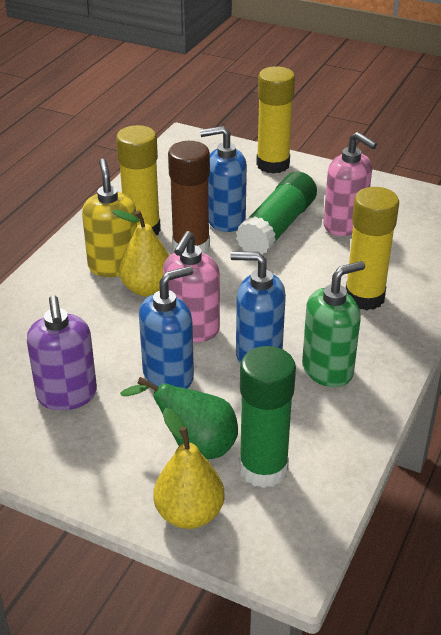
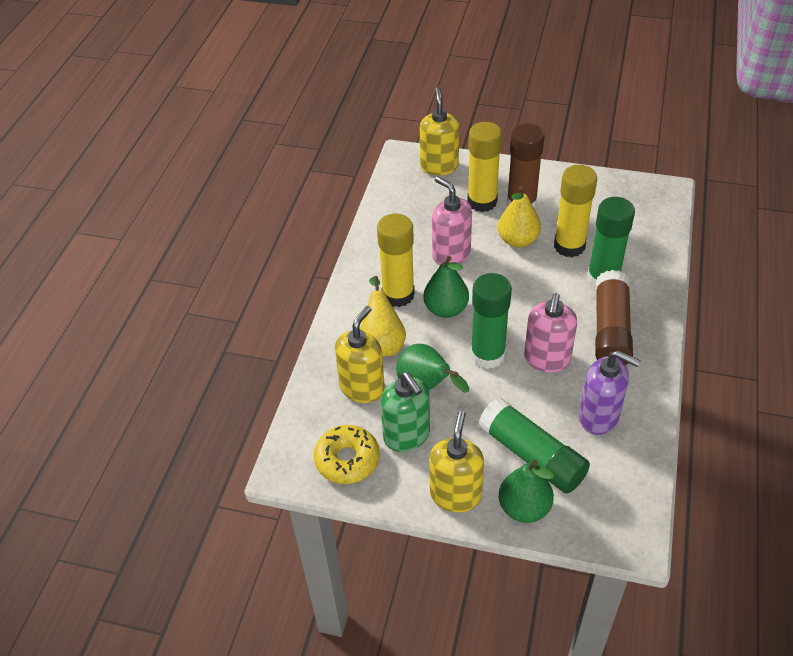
blue soap dispenser: [139,266,194,389] [200,126,247,232] [230,252,286,364] = 3 -> none = 0
brown glue stick: [168,141,210,254] = 1 -> [507,123,545,208] [595,270,633,365] = 2
green glue stick: [236,172,317,256] [239,346,296,488] = 2 -> [471,273,512,369] [478,397,590,494] [587,197,635,288] = 3
green pear: [120,377,238,459] = 1 -> [396,344,469,392] [423,256,469,318] [499,460,554,523] = 3
yellow donut: none = 0 -> [314,425,380,484] = 1
yellow soap dispenser: [82,159,137,277] = 1 -> [335,306,385,403] [420,87,459,176] [430,411,484,512] = 3

